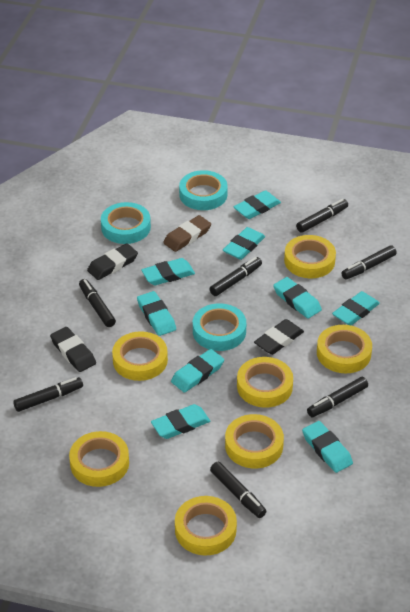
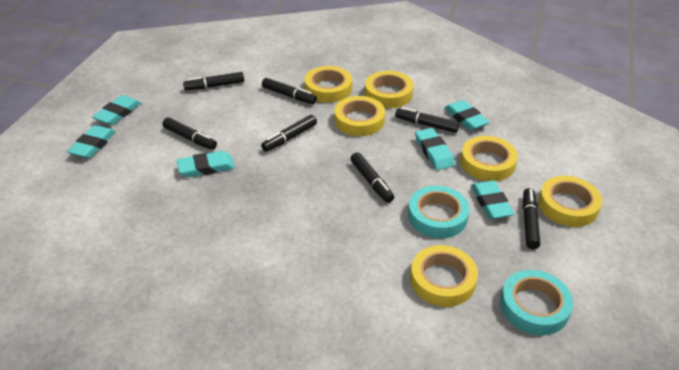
black eraser: [50,327,96,372] [87,243,138,280] [254,319,304,355] = 3 -> none = 0
brown eraser: [163,215,211,252] = 1 -> none = 0
turquoise eraser: [137,291,176,336] [141,258,195,285] [151,404,210,439] [171,349,224,393] [223,227,265,260] [233,190,281,219] [273,277,322,318] [302,421,353,473] [332,291,380,325] = 9 -> [67,125,116,158] [92,95,141,125] [177,151,235,177] [415,128,455,170] [444,100,490,131] [471,180,514,219] = 6
turquoise tape: [101,202,151,244] [179,170,228,210] [193,303,246,351] = 3 -> [408,186,469,238] [500,270,573,335] = 2
yellow tape: [69,431,129,487] [112,331,168,381] [175,496,237,556] [225,414,284,469] [237,357,293,408] [284,235,336,278] [317,325,372,373] = 7 -> [305,66,352,103] [334,96,385,136] [365,71,413,108] [410,245,478,307] [460,136,518,181] [538,176,602,227] = 6

